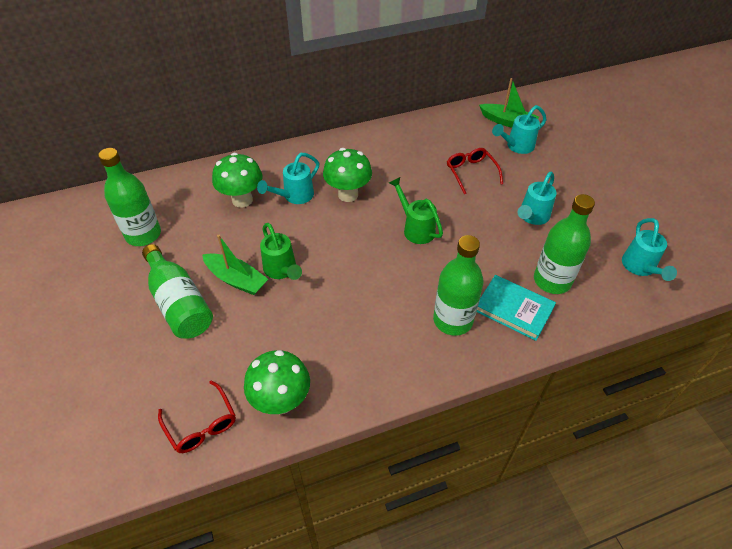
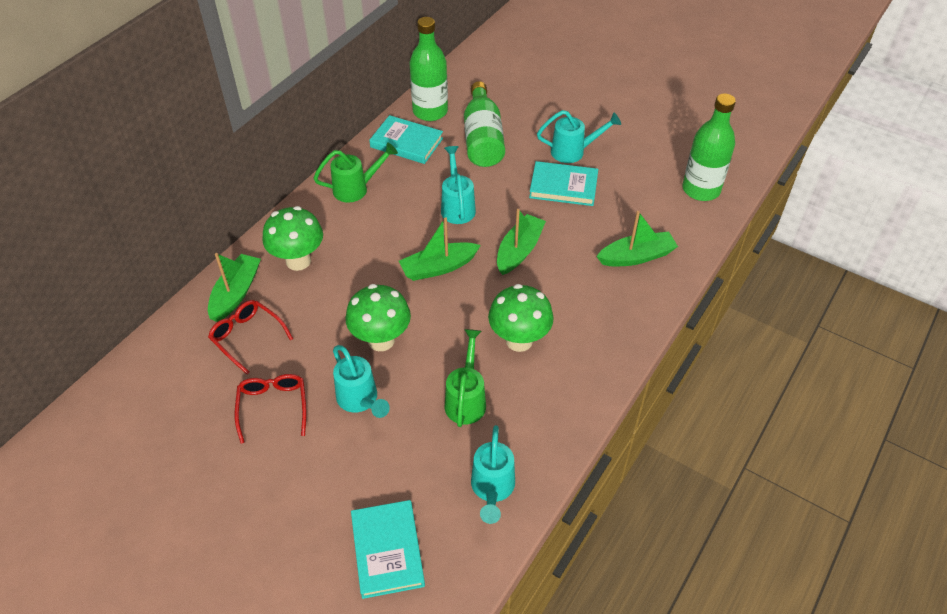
green boat: [202,235,268,295] [479,78,539,128] = 2 -> [208,253,261,322] [399,217,481,281] [497,209,546,275] [596,211,678,266] = 4
green bottle: [98,148,161,246] [142,244,213,339] [433,235,484,336] [534,194,595,294] = 4 -> [410,17,448,121] [464,81,505,167] [682,93,736,201] = 3
turquoise book: [477,275,556,341] = 1 -> [351,500,425,599] [369,115,443,164] [529,161,598,206] = 3

